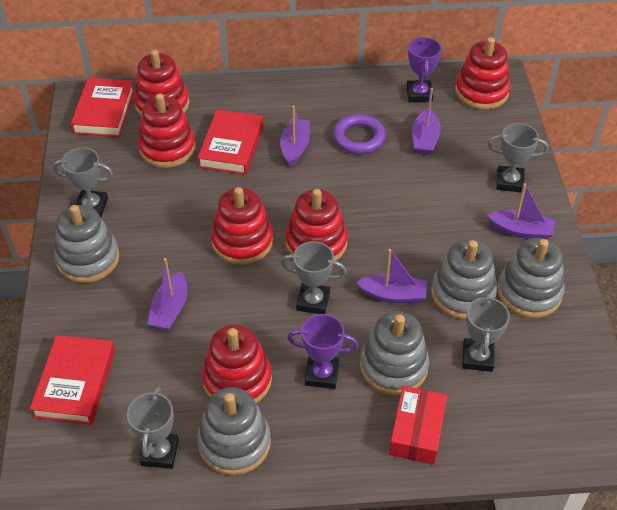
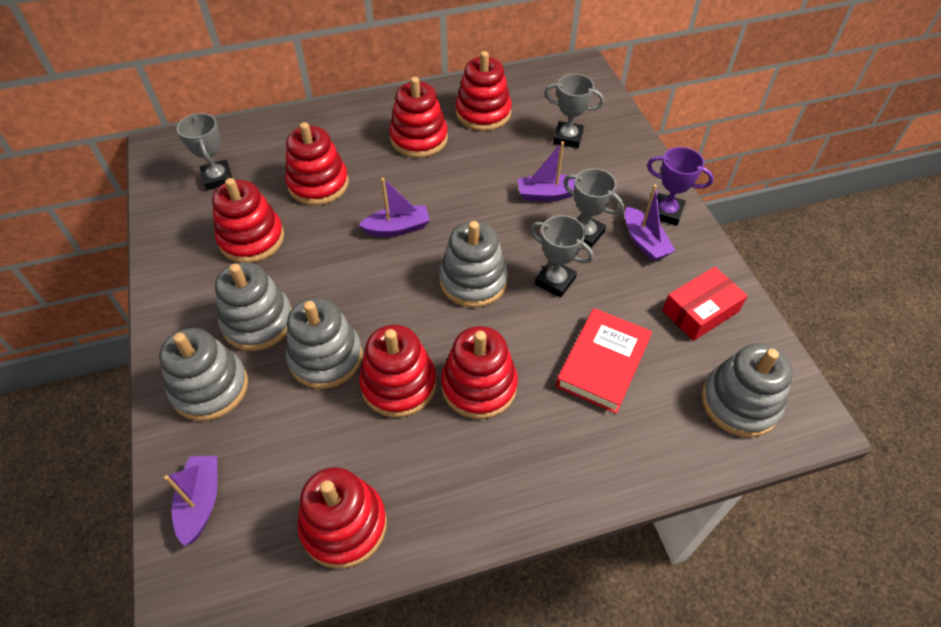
grey trophy: [53,147,113,218] [127,387,179,469] [281,241,347,314] [462,294,510,372] [488,123,549,193] = 5 -> [177,113,232,190] [530,215,594,298] [544,74,604,148] [564,168,624,248] = 4
purple boat: [147,258,187,331] [280,105,310,167] [356,249,427,303] [412,88,441,155] [487,183,555,239] = 5 -> [164,456,217,546] [359,178,430,237] [517,142,575,201] [625,185,675,261] = 4
purple ring: [333,114,386,154] = 1 -> none = 0
purple trophy: [287,314,358,389] [407,36,442,102] = 2 -> [647,147,714,226] = 1
red book: [30,335,115,425] [70,78,135,137] [197,109,263,175] = 3 -> [556,308,652,414] = 1
red stacking toy: [134,50,189,116] [138,93,196,168] [202,324,272,403] [211,187,273,265] [285,189,348,261] [455,37,510,110] = 6 -> [212,178,284,263] [285,122,349,205] [297,467,387,569] [359,325,436,418] [389,77,448,158] [441,326,518,419] [455,51,512,131] = 7

